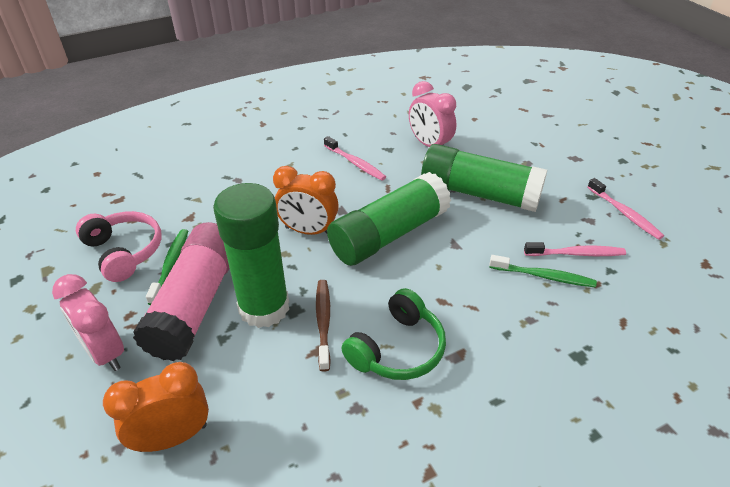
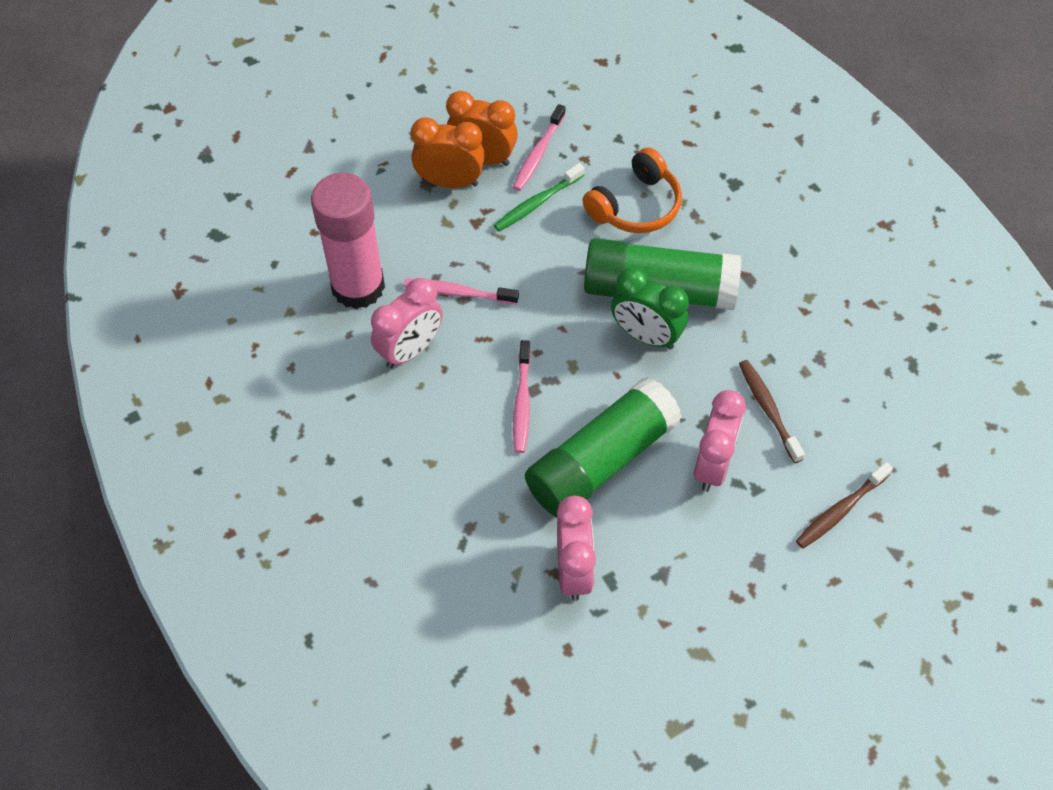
brown toothbrush: [316,280,331,372] = 1 -> [739,360,805,463] [796,462,893,549] = 2
green clock: none = 0 -> [611,267,689,349] = 1
green glue stick: [213,183,289,328] [327,172,451,266] [421,144,547,212] = 3 -> [525,377,682,517] [584,238,741,310] = 2
green headphones: [341,288,446,380] = 1 -> none = 0
green toothbrush: [146,229,188,305] [489,255,597,287] = 2 -> [494,163,585,231] = 1
orange headphones: none = 0 -> [583,147,682,233] = 1
pink clock: [52,274,124,371] [409,81,456,147] = 2 -> [371,278,443,369] [557,496,596,601] [694,390,746,492] = 3
pink headphones: [76,211,162,282] = 1 -> none = 0

